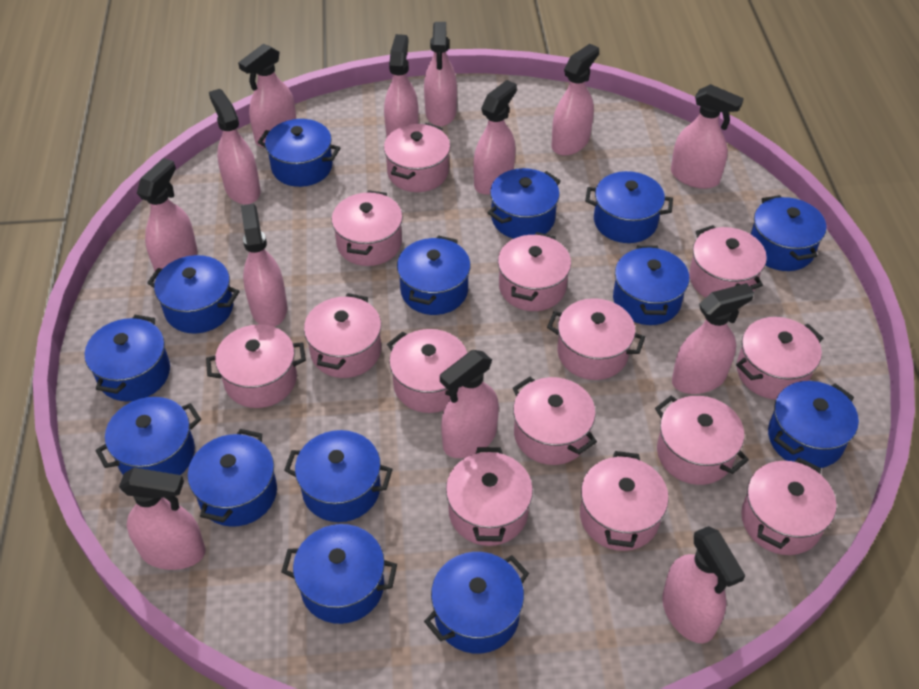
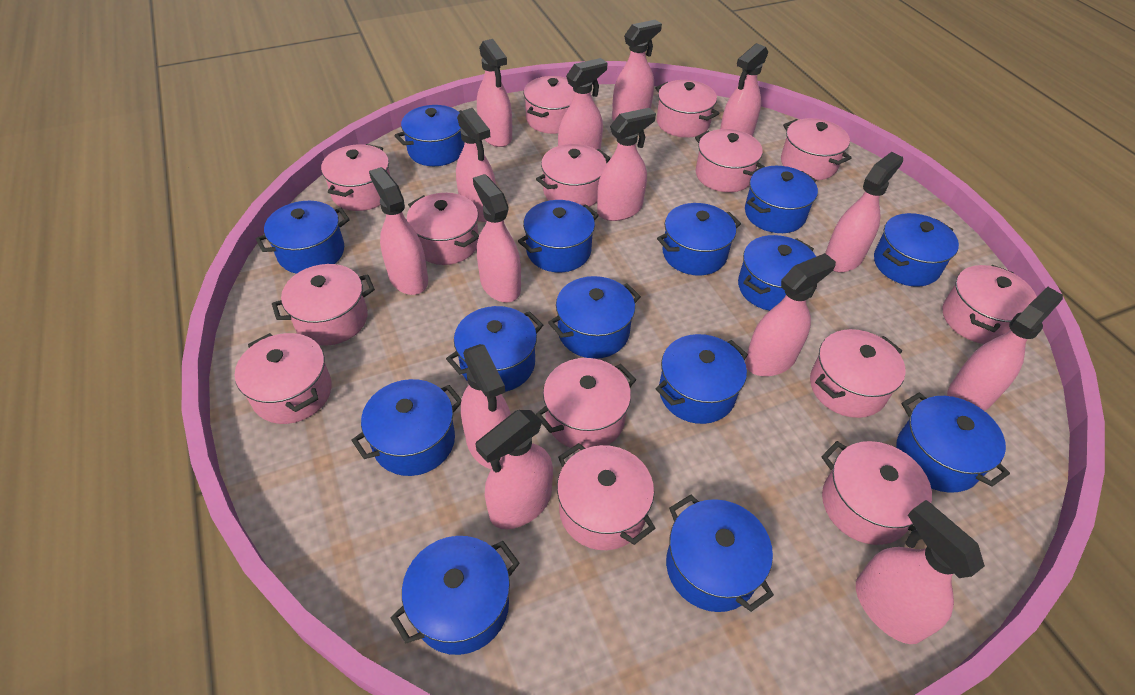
pink spray bottle: [119,468,205,570] [137,158,197,271] [209,89,260,205] [238,44,296,148] [241,204,287,327] [384,34,419,137] [424,22,457,126] [440,350,499,458] [474,80,517,195] [552,44,599,156] [662,526,746,643] [671,84,744,189] [672,283,754,394] = 13 -> [369,167,428,295] [456,108,496,222] [461,344,511,469] [473,174,521,302] [476,410,553,529] [477,39,512,147] [558,58,608,150] [597,108,656,221] [612,20,662,121] [720,43,768,136] [745,253,836,376] [825,152,903,272] [856,500,985,644] [947,287,1063,411] = 14

